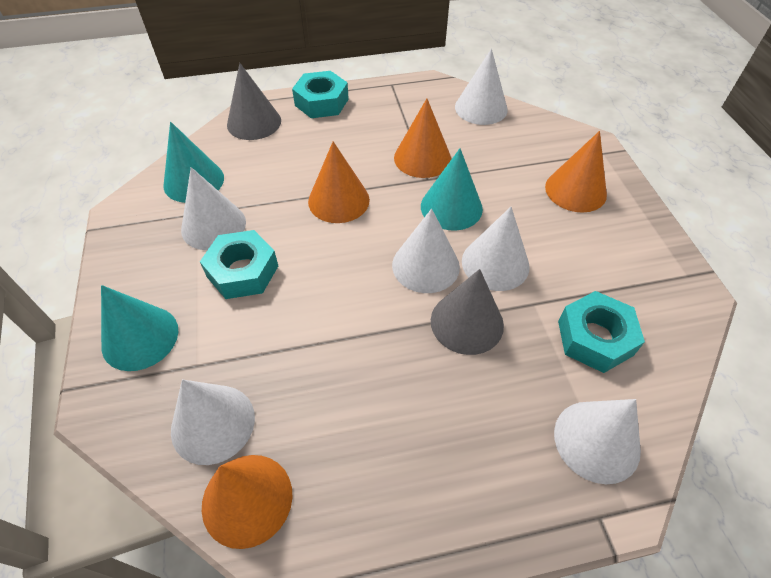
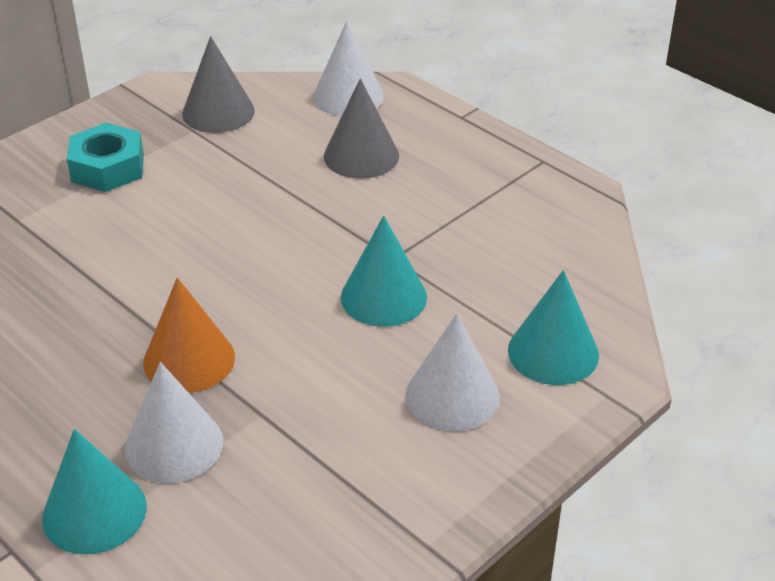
orange cone: [202,455,292,549] [308,141,370,223] [394,99,451,178] [545,131,607,213] = 4 -> [143,278,235,393] = 1
turquoise nut: [200,230,278,299] [292,71,349,118] [558,291,645,373] = 3 -> [67,123,144,192] = 1
white cone: [171,379,255,465] [181,167,246,250] [392,209,460,293] [455,49,508,125] [462,207,530,291] [554,399,641,484] = 6 -> [125,362,223,483] [313,21,384,116] [406,313,500,431] = 3

